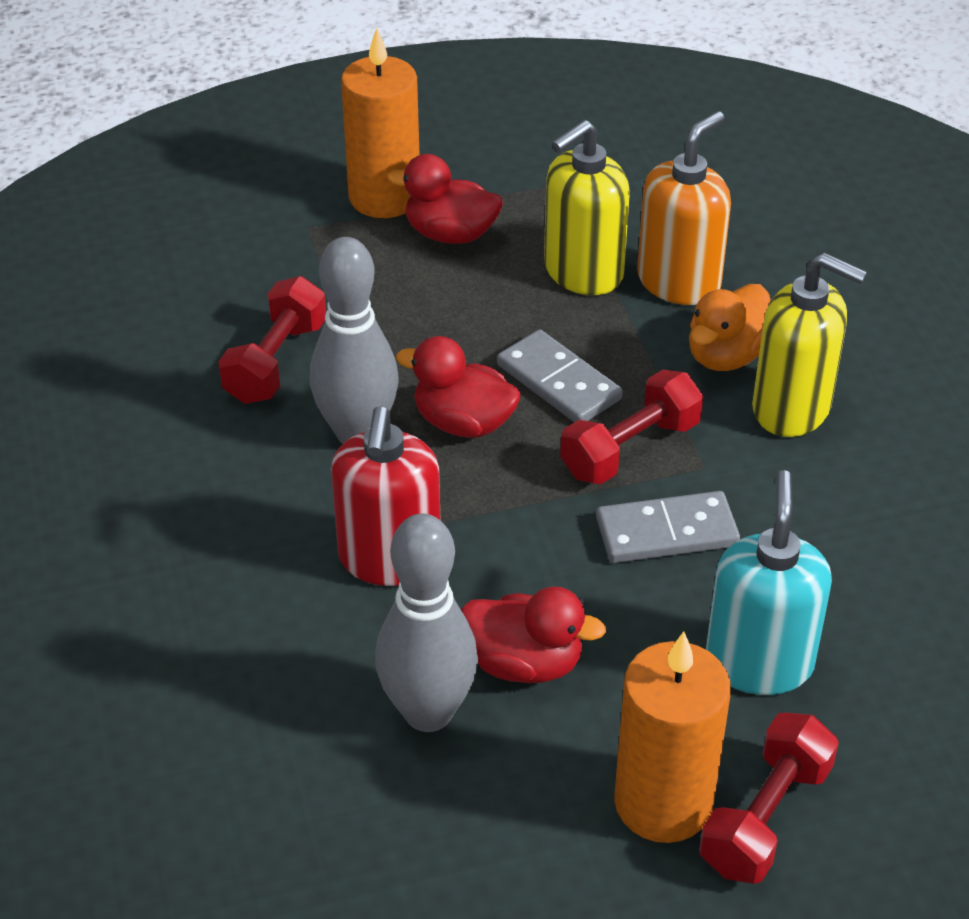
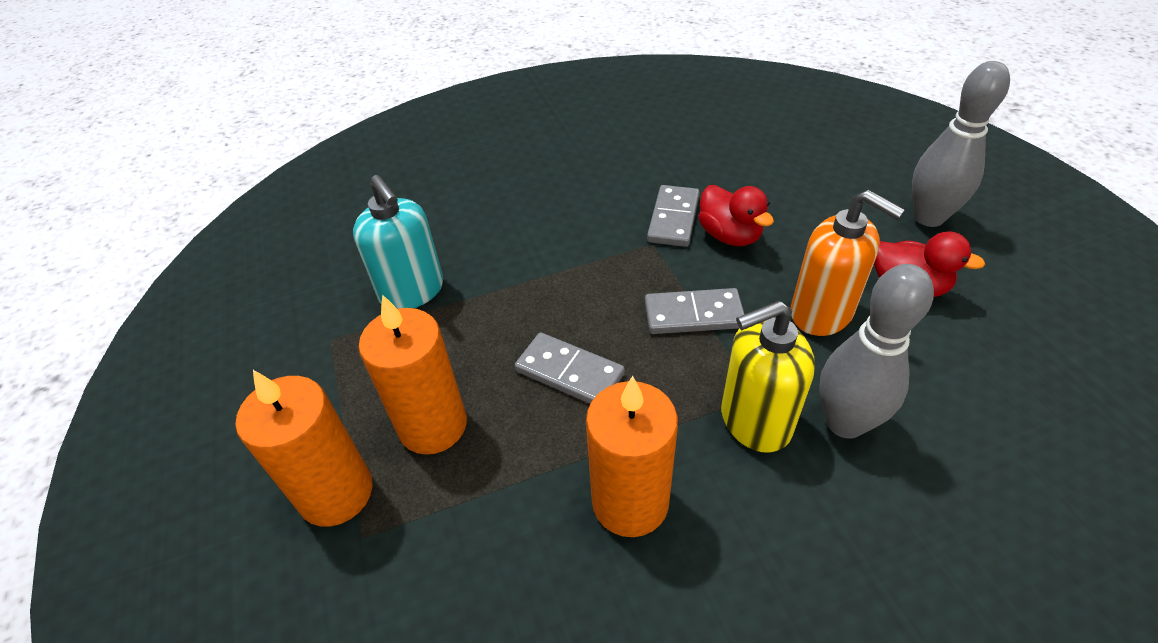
grey domino: [497,330,623,422] [596,491,740,563] = 2 -> [515,332,625,404] [645,288,745,334] [647,185,699,247] = 3
orange candle: [341,28,420,218] [614,632,731,843] = 2 -> [236,370,373,526] [359,294,467,455] [586,376,678,537] = 3
orange duck: [689,284,771,371] = 1 -> none = 0
red duck: [387,154,503,244] [396,336,521,438] [461,586,606,683] = 3 -> [698,185,774,246] [874,231,985,297] = 2
red dumbbell: [218,276,326,404] [560,370,704,484] [699,712,839,884] = 3 -> none = 0
red soap dispenser: [331,406,441,586] = 1 -> none = 0
yellow soap dispenser: [544,120,630,295] [752,252,867,437] = 2 -> [721,301,815,453] = 1

